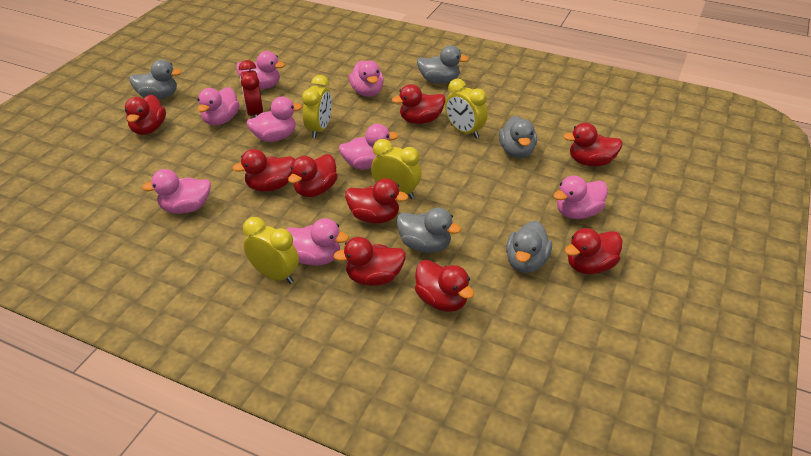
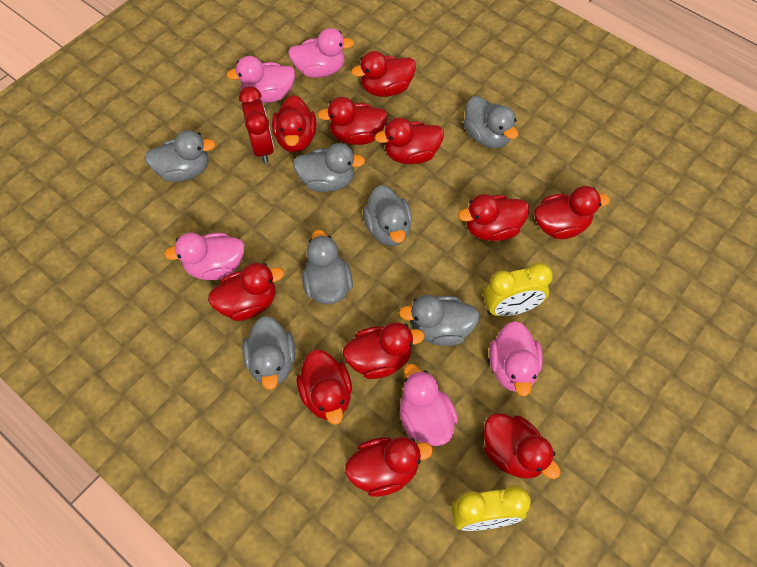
grey duck: [129,60,182,100] [396,208,461,253] [417,45,469,84] [499,116,537,158] [506,221,552,273] = 5 -> [144,130,215,182] [243,316,295,390] [293,143,365,192] [302,230,353,305] [363,185,412,246] [399,295,480,346] [463,96,518,148] = 7
pink duck: [142,169,211,214] [197,87,240,126] [236,51,285,89] [246,97,302,142] [286,218,349,266] [339,124,399,169] [349,60,384,97] [553,175,608,219] = 8 -> [164,233,245,280] [226,56,295,103] [288,28,354,78] [399,364,458,446] [489,321,543,396] = 5
red duck: [125,95,166,135] [232,149,295,192] [288,154,338,197] [333,237,406,286] [345,178,408,223] [392,84,445,124] [415,260,474,312] [563,123,623,167] [565,228,623,274] = 9 -> [208,263,284,321] [272,95,317,152] [297,349,352,424] [317,97,388,145] [343,322,425,379] [345,436,433,497] [351,51,416,97] [375,117,444,164] [458,194,529,241] [484,413,561,479] [534,186,610,239] = 11
yellow clock: [243,217,299,284] [302,75,332,138] [371,139,421,199] [445,78,488,138] = 4 -> [451,485,531,531] [483,263,553,316] = 2

